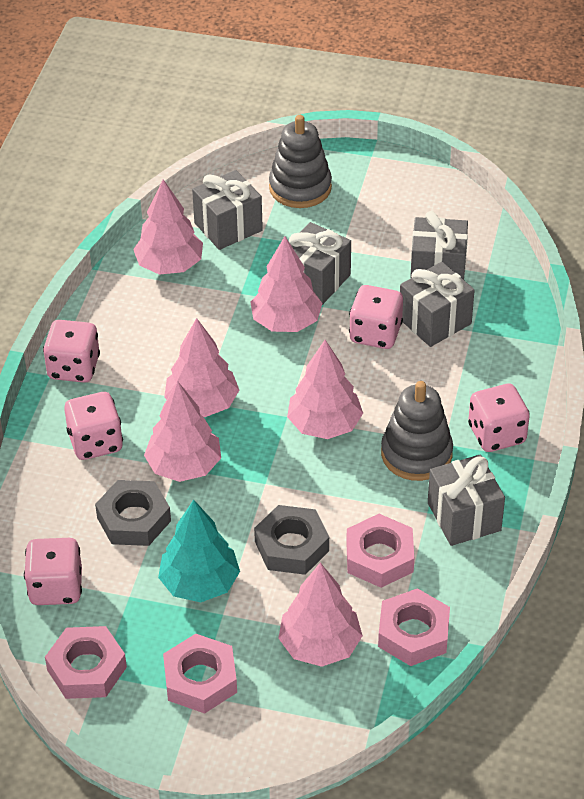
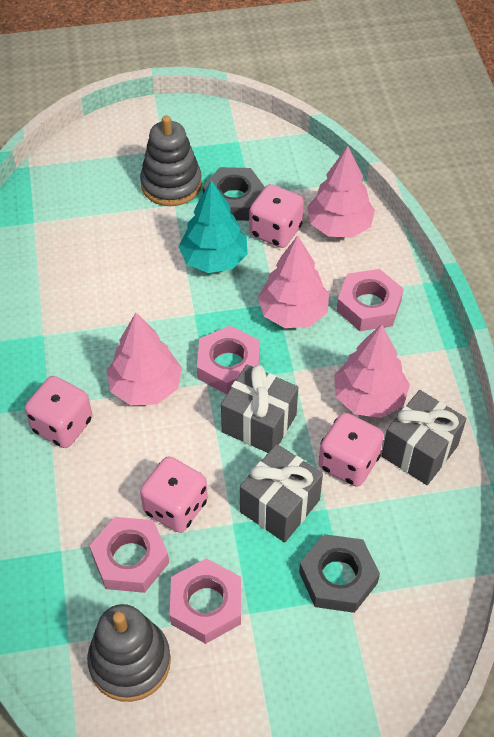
grey gift: [192,170,263,250] [289,222,351,305] [400,262,475,347] [410,211,468,280] [428,455,505,546] = 5 -> [221,365,298,453] [240,444,323,543] [382,390,467,485] = 3
pink dice: [24,538,82,605] [43,320,100,383] [64,392,123,460] [349,285,403,349] [468,384,530,452] = 5 -> [25,376,92,448] [140,456,208,533] [249,184,304,248] [319,413,384,487] = 4
pink tree: [133,179,203,275] [144,381,221,482] [164,318,239,417] [250,236,323,332] [278,563,363,667] [287,340,363,439] = 6 -> [106,313,182,405] [258,235,329,328] [307,146,375,238] [334,324,410,418] = 4

